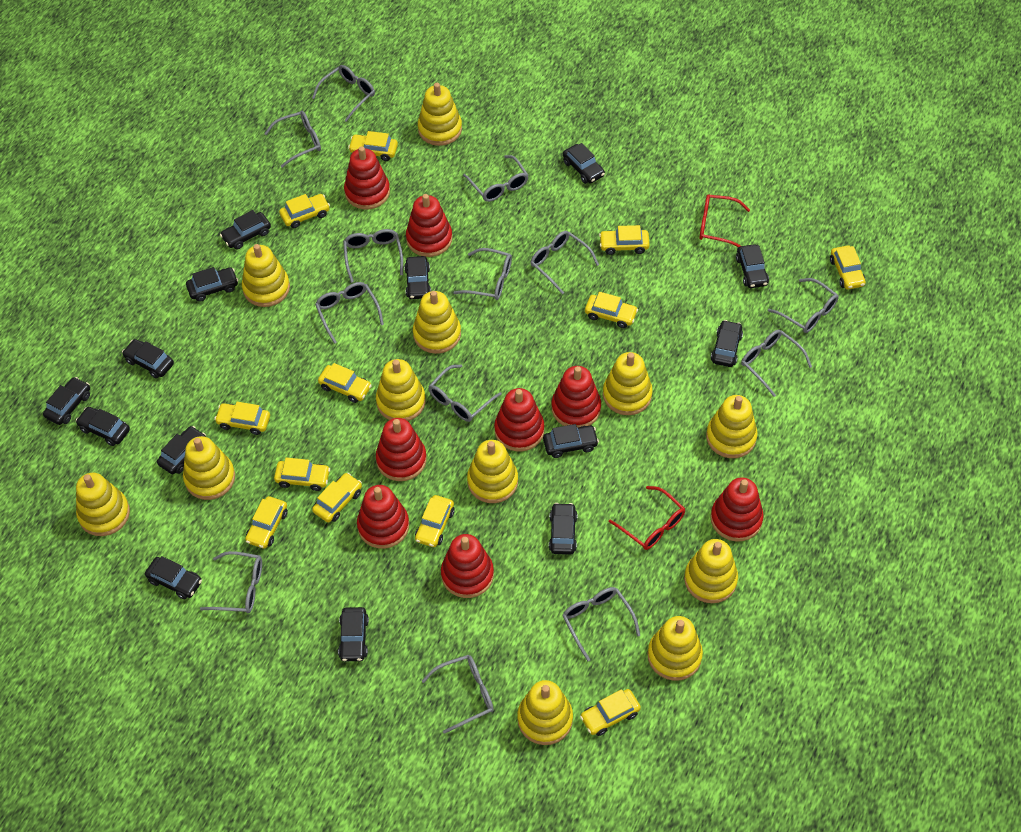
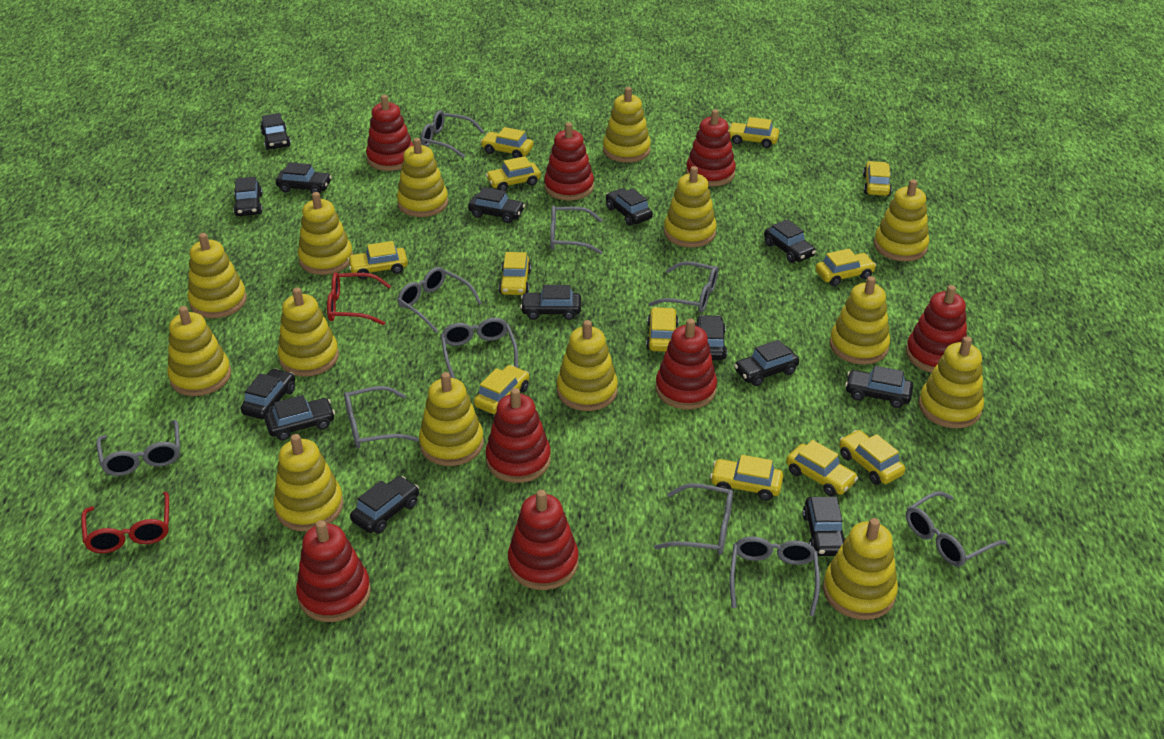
grey glasses: [200,551,262,613] [264,111,321,168] [312,65,375,122] [315,282,384,344] [343,229,403,283] [422,655,494,734] [428,364,502,422] [453,248,512,300] [463,155,529,202] [530,231,599,294] [562,587,640,661] [741,330,812,397] [768,278,839,333] = 13 -> [96,420,180,476] [344,386,419,448] [397,267,481,333] [421,110,484,158] [441,318,518,378] [550,205,603,254] [649,261,718,313] [654,483,733,555] [730,537,820,616] [906,491,1007,567] = 10
yellow stacking toy: [76,473,130,536] [183,436,235,500] [242,244,290,307] [376,359,426,421] [413,291,461,354] [418,83,462,146] [467,440,518,503] [517,680,573,745] [603,352,653,415] [647,616,703,681] [684,539,738,603] [706,395,757,458] = 12 -> [167,306,231,396] [188,233,247,318] [273,434,343,531] [278,287,339,377] [298,192,353,275] [397,138,448,217] [419,372,484,466] [557,320,618,411] [603,87,651,162] [664,166,717,247] [823,518,898,620] [830,276,890,365] [874,179,929,261] [919,336,984,428] = 14

